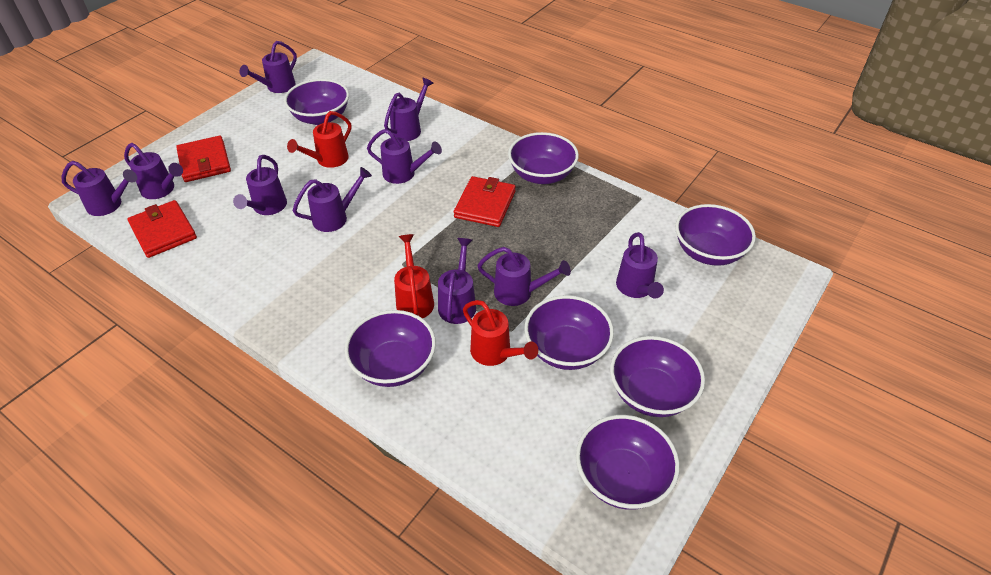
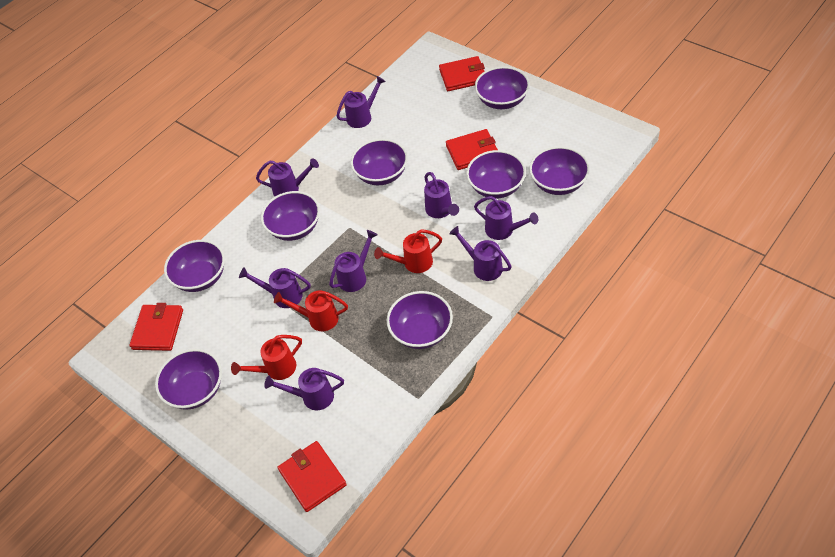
purple bowl: [284,79,349,125] [345,310,436,387] [508,132,579,184] [524,295,614,370] [576,415,680,510] [610,336,705,417] [675,204,756,266] = 7 -> [155,349,222,410] [164,240,225,292] [261,191,320,241] [351,139,408,185] [387,291,453,349] [466,150,526,199] [475,66,530,109] [529,146,590,195] = 8
purple watering can: [61,161,137,216] [124,143,183,199] [233,155,287,215] [239,41,297,93] [293,167,372,232] [367,129,442,184] [384,78,433,141] [438,238,476,324] [477,247,571,306] [616,232,664,299] = 10 -> [239,267,311,308] [256,158,319,196] [264,368,344,410] [329,230,377,292] [336,76,386,128] [424,172,459,218] [449,226,512,281] [474,196,538,240] = 8
red wallet: [128,200,197,258] [176,136,231,182] [454,176,516,227] = 3 -> [129,303,183,351] [278,441,347,512] [439,56,485,91] [446,129,498,170] = 4

